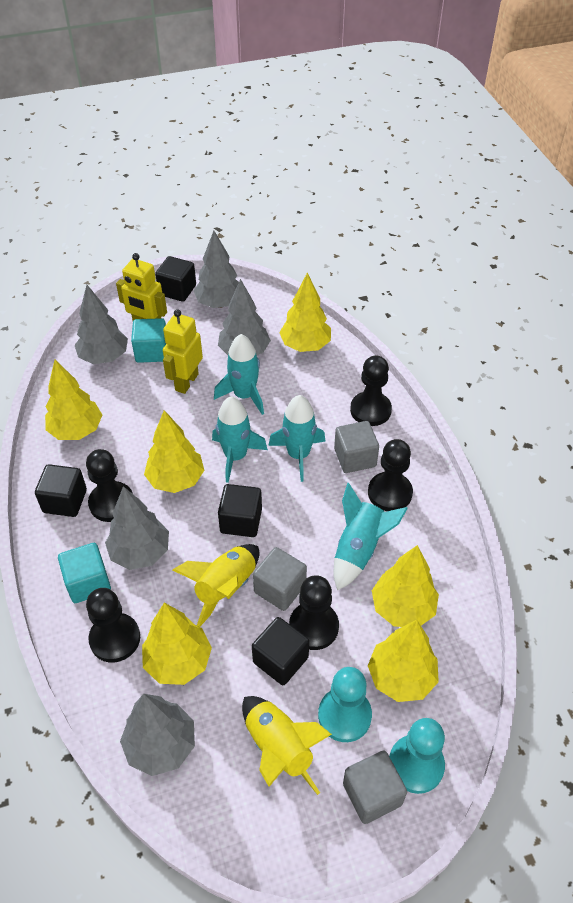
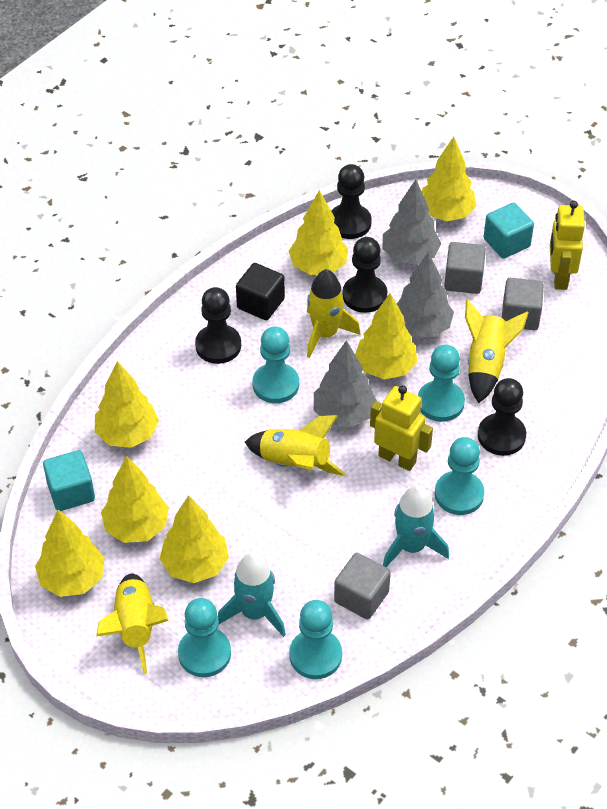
black cube: [35,464,87,517] [155,256,196,302] [218,484,262,537] [252,617,309,685] = 4 -> [236,263,285,320] = 1
black pawn: [86,449,133,522] [86,588,140,663] [289,575,339,650] [350,355,392,426] [368,439,413,511] = 5 -> [195,287,241,364] [331,164,372,239] [342,237,387,313] [478,378,526,456] = 4
grey tree: [75,285,128,364] [105,486,169,570] [120,694,195,776] [194,231,239,308] [218,279,271,355] = 5 -> [314,340,377,427] [383,180,442,265] [396,252,454,337] = 3
turquoise pawn: [318,667,372,742] [389,718,445,794] = 2 -> [178,598,231,677] [252,327,299,403] [289,600,342,679] [418,345,465,422] [435,437,484,515] = 5
turquoise rocket: [212,396,268,483] [214,334,264,415] [268,395,325,482] [334,483,408,590] = 4 -> [218,553,286,637] [383,485,449,567] = 2
yellow rocket: [173,544,259,627] [242,696,332,795] = 2 -> [96,574,169,674] [245,415,345,476] [307,269,360,358] [465,299,529,403] = 4
yellow tree: [45,360,102,440] [142,603,212,685] [144,410,204,493] [279,272,331,352] [368,620,439,702] [372,545,439,627] = 6 -> [35,510,105,597] [95,361,159,448] [101,456,169,543] [160,495,229,583] [289,190,348,275] [355,293,417,379] [422,137,477,221] = 7

